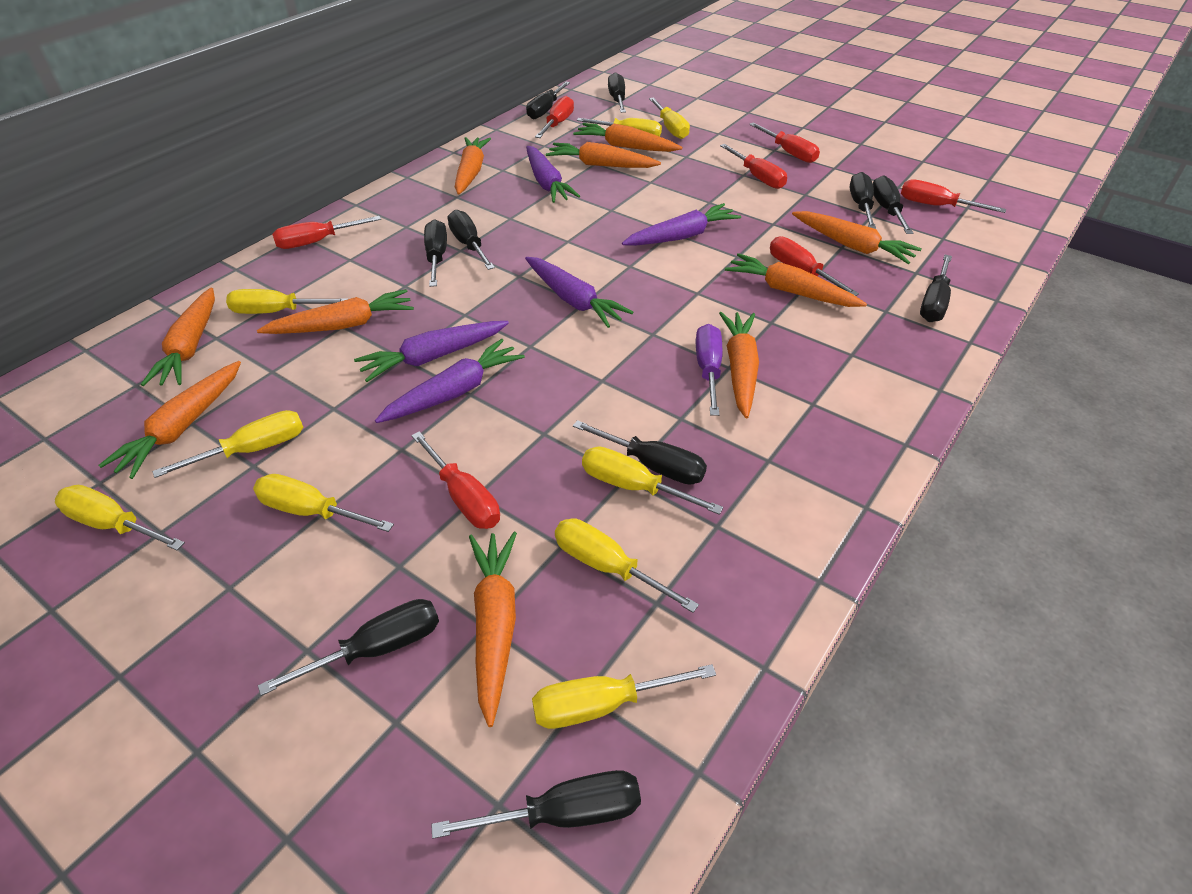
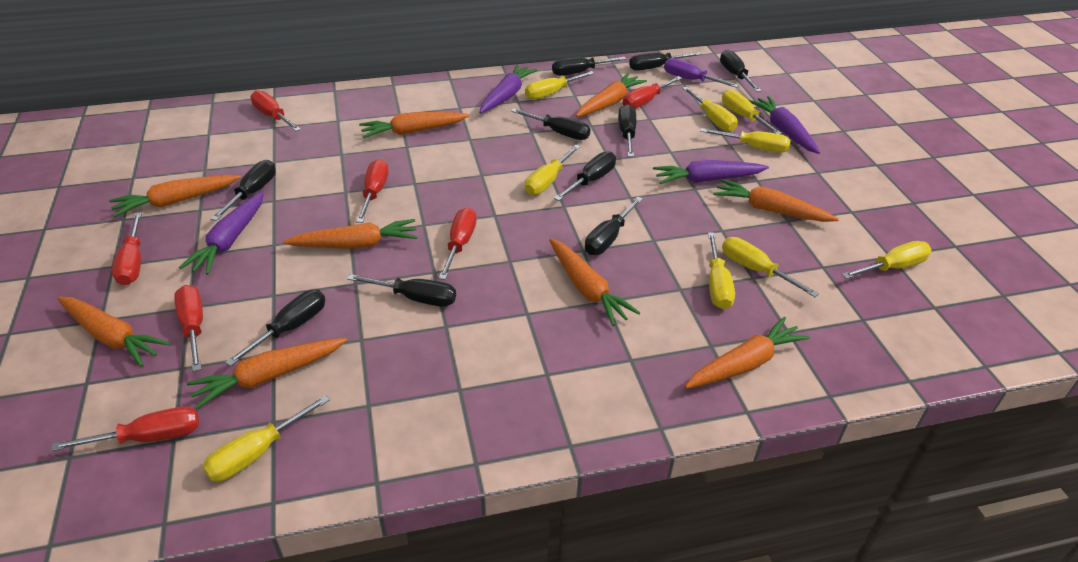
orange carrot: [98,361,241,479] [141,287,215,386] [257,289,414,334] [455,137,491,195] [469,532,517,727] [546,142,661,168] [573,123,682,152] [719,312,759,418] [725,253,867,307] [792,211,922,264] = 10 -> [57,297,171,367] [109,175,241,217] [187,338,347,410] [283,219,418,249] [359,112,469,138] [549,238,640,326] [576,73,647,117] [685,317,810,389] [713,179,839,222] = 9
purple carrot: [354,321,509,382] [375,339,525,423] [525,257,633,328] [526,146,580,203] [622,203,741,246] = 5 -> [179,192,264,275] [479,64,538,113] [653,160,769,184] [749,96,820,154] = 4

